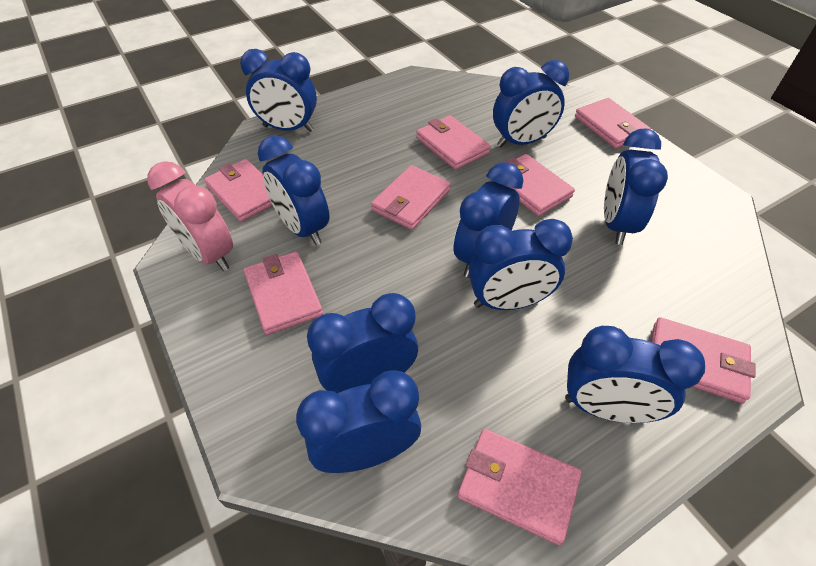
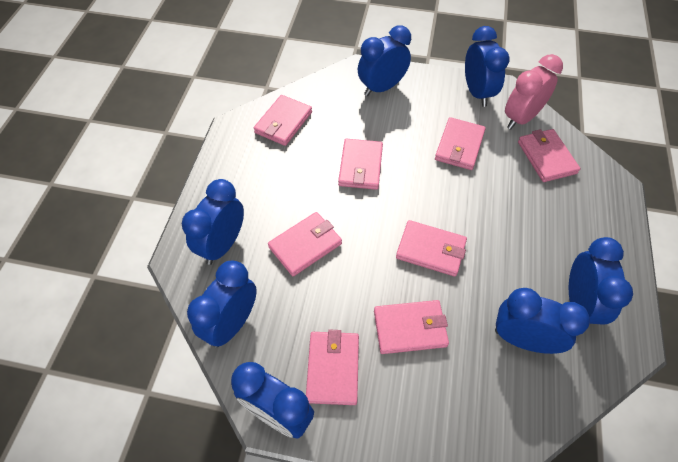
blue clock: [240,49,317,132] [258,135,330,245] [296,371,421,473] [307,293,418,393] [453,162,524,278] [469,219,573,310] [493,60,569,147] [565,326,705,423] [604,128,668,245] = 9 -> [182,179,244,265] [187,261,257,348] [231,362,314,438] [358,25,411,96] [465,26,509,107] [495,288,590,354] [569,237,633,325] = 7

